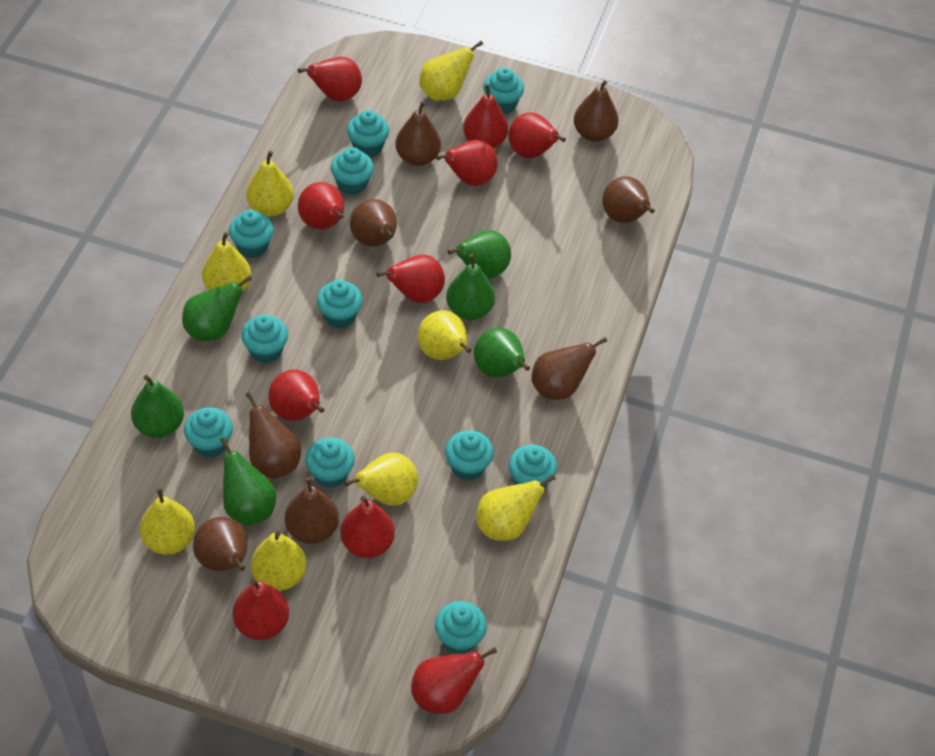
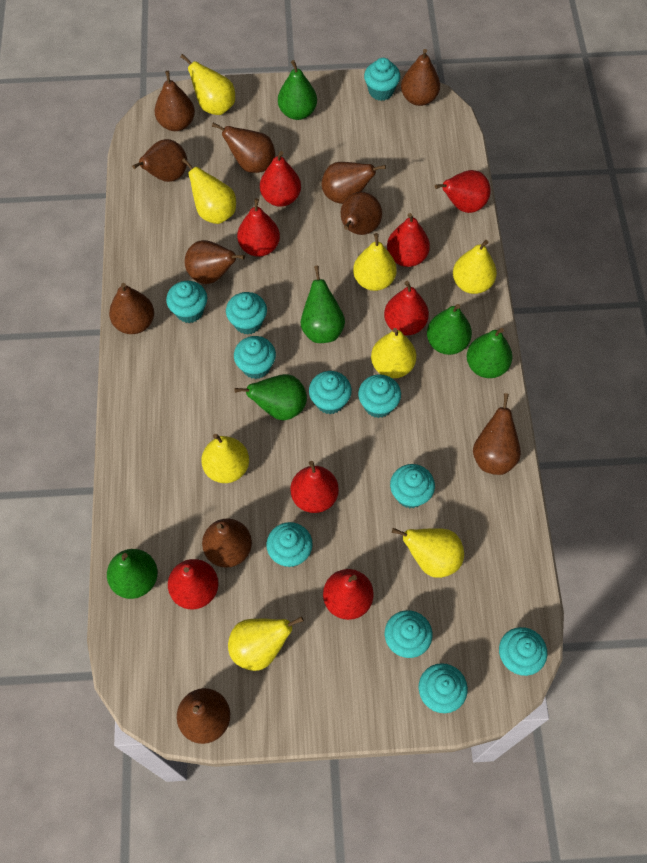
brown pear: [193,517,248,571] [245,392,301,479] [285,477,339,544] [350,199,397,247] [395,101,441,166] [532,337,607,400] [574,80,619,142] [602,176,655,223] = 8 -> [109,283,154,334] [132,139,187,182] [154,71,195,131] [177,688,230,744] [185,240,245,284] [202,518,252,568] [212,123,275,173] [322,162,386,204] [341,192,382,235] [401,49,440,106] [473,393,521,475] = 11
red pear: [233,579,289,640] [268,369,324,421] [298,57,362,102] [298,182,344,230] [341,496,395,558] [377,254,445,303] [411,647,497,714] [436,140,498,186] [463,84,508,148] [508,112,566,158] = 10 -> [168,559,219,609] [237,198,280,257] [260,151,301,207] [290,461,339,513] [323,569,374,620] [384,281,429,335] [387,213,430,267] [435,170,491,213] = 8

